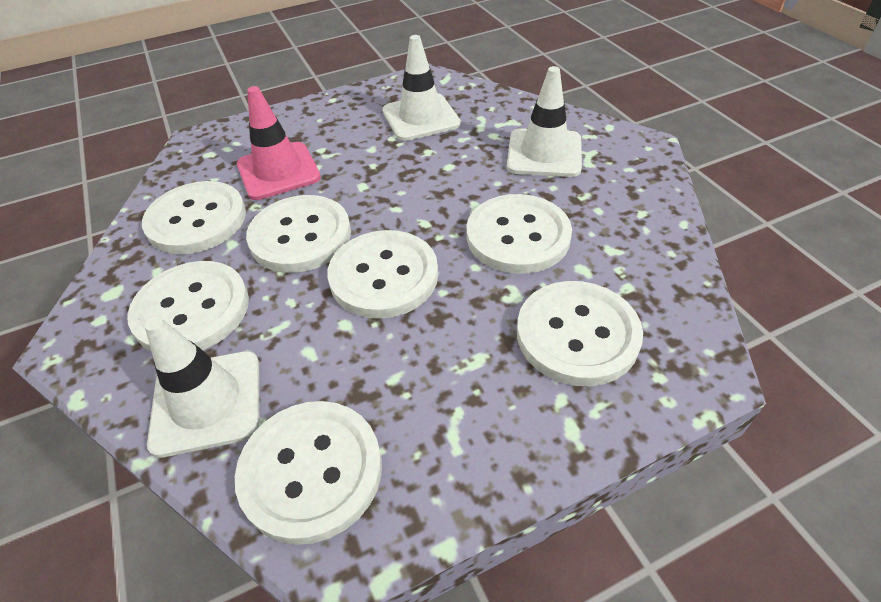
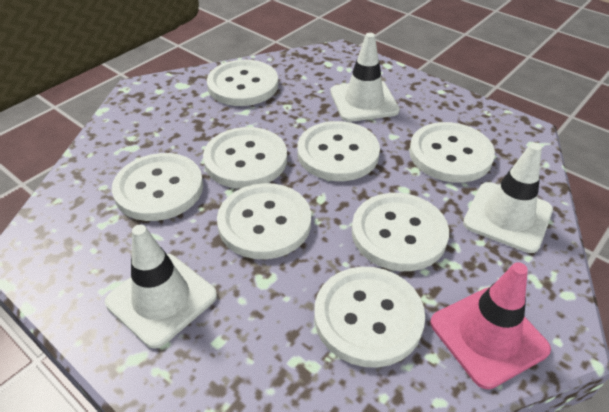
white button: [127,261,249,352] [142,181,246,254] [235,401,382,545] [246,195,351,273] [327,230,438,319] [467,194,572,274] [517,281,643,386] = 7 -> [112,153,203,221] [203,127,287,189] [207,60,278,106] [217,183,311,259] [297,121,380,181] [314,267,425,368] [352,193,449,271] [409,122,495,183] = 8

